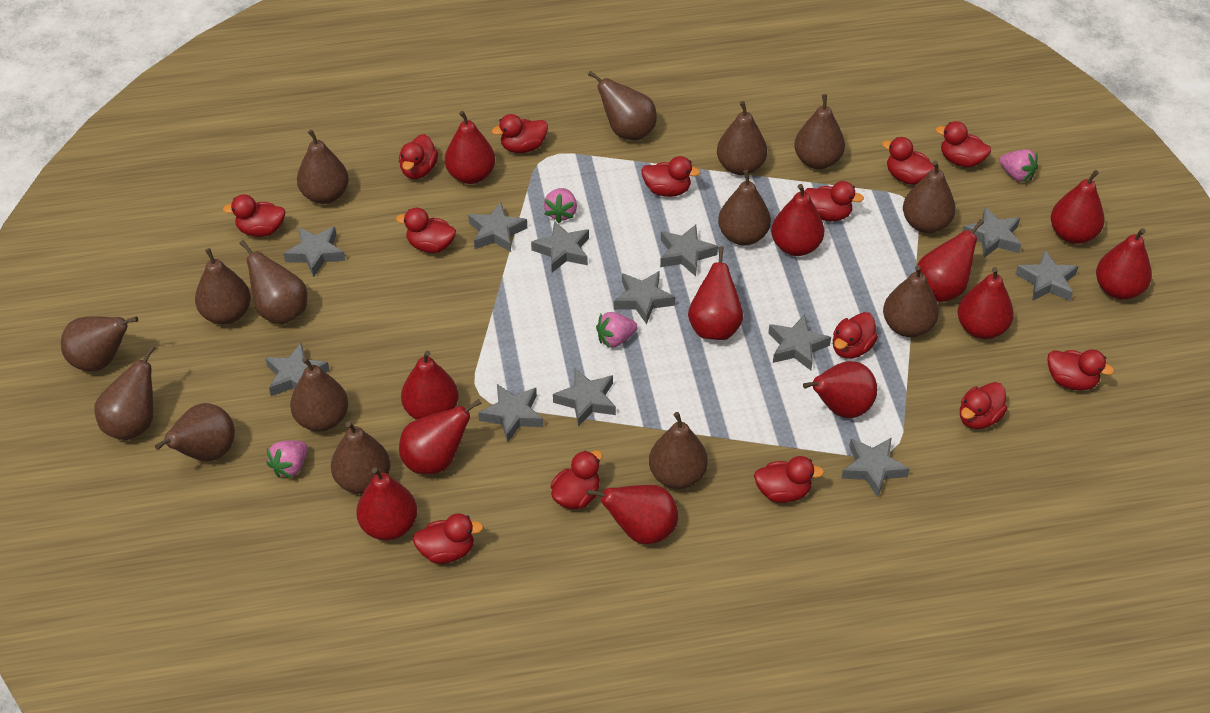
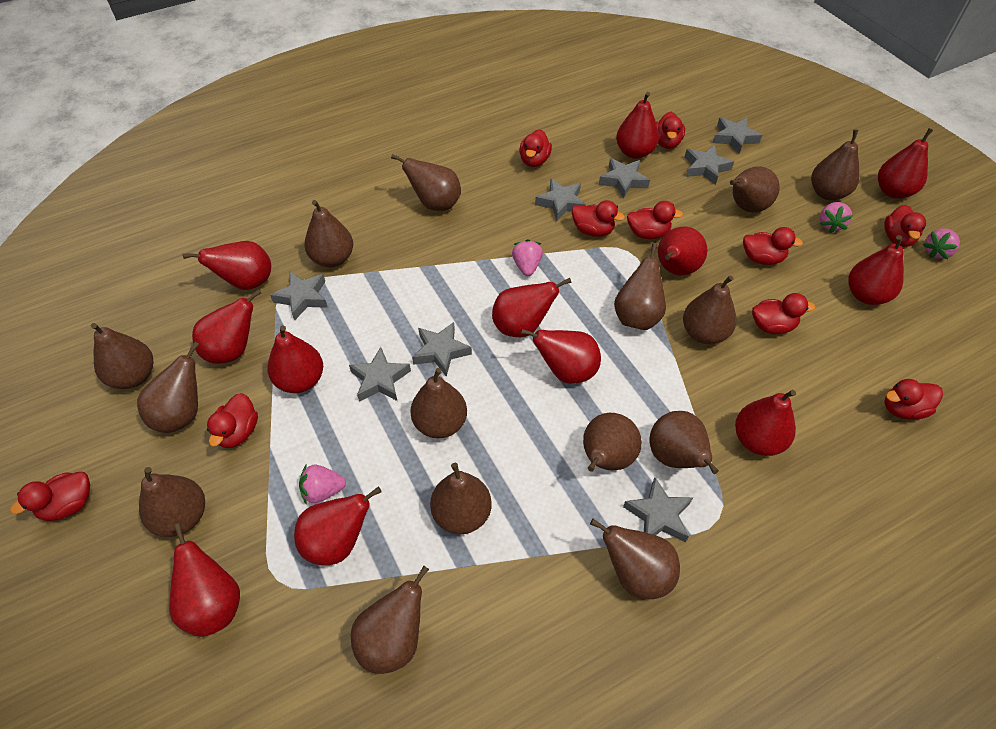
grey star: [265,343,330,396] [283,227,346,277] [468,202,527,252] [478,384,543,443] [531,221,589,272] [553,368,616,427] [614,271,675,324] [660,225,718,276] [768,314,831,370] [841,437,910,497] [962,207,1022,258] [1015,250,1079,301] = 12 -> [270,271,328,320] [349,347,411,402] [412,322,472,377] [535,179,586,221] [599,158,650,199] [623,477,693,542] [685,145,734,185] [713,117,762,154] = 8
red duck: [223,194,285,237] [396,208,456,253] [399,134,438,179] [413,514,484,564] [492,114,548,153] [551,450,603,509] [641,156,701,197] [754,456,824,503] [804,181,864,221] [833,312,878,359] [882,137,935,185] [936,121,991,167] [960,382,1007,429] [1048,349,1114,391] = 14 -> [10,472,90,521] [207,393,258,448] [519,129,552,167] [572,200,625,237] [627,201,683,239] [656,112,685,149] [743,227,803,265] [752,293,816,334] [884,204,926,247] [884,379,943,419] = 10

